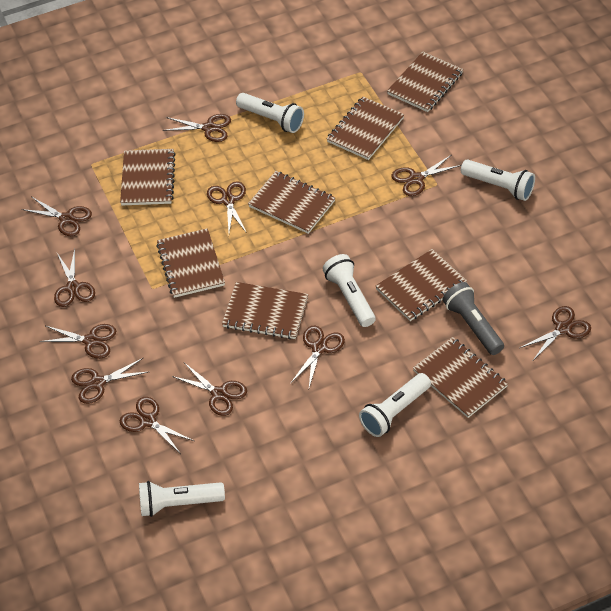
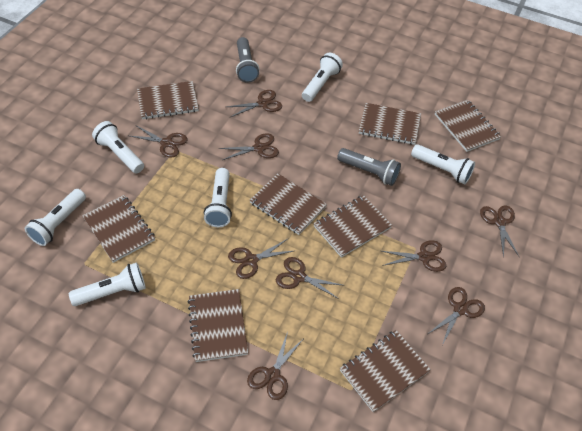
brown scissors: [22,197,92,236] [39,324,116,359] [54,249,95,307] [71,358,148,404] [120,397,194,454] [163,114,231,142] [172,363,247,416] [207,181,247,233] [290,326,345,388] [391,155,461,196] [519,306,591,360] = 11 -> [130,126,187,158] [219,133,279,160] [227,90,282,117] [228,239,293,279] [247,331,303,400] [276,257,345,299] [381,240,446,272] [428,287,485,345] [480,206,519,257] = 9
grey flashlight: [443,282,504,355] = 1 -> [236,37,259,82] [337,148,401,186] = 2
white flashlight: [139,481,225,517] [236,93,304,133] [323,254,376,327] [359,373,431,437] [461,159,535,201] = 5 -> [25,189,86,246] [69,262,146,306] [92,121,144,173] [204,168,232,227] [302,52,343,102] [411,144,475,184] = 6

